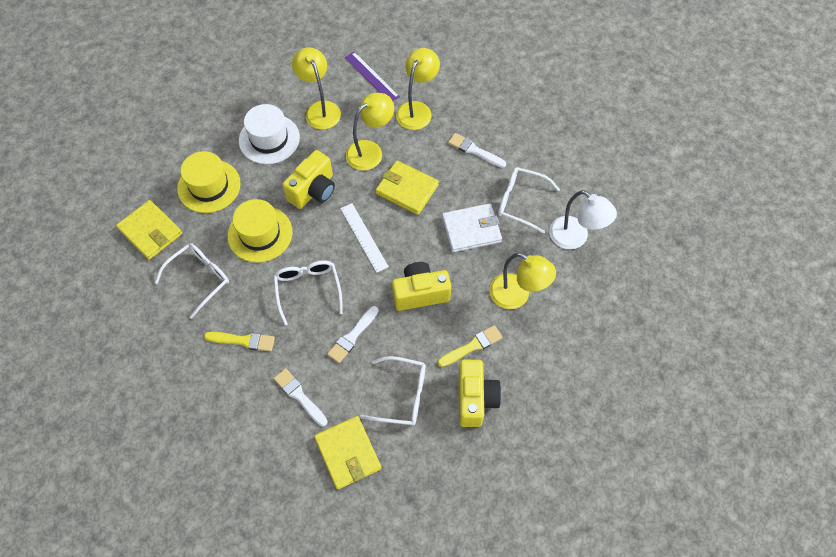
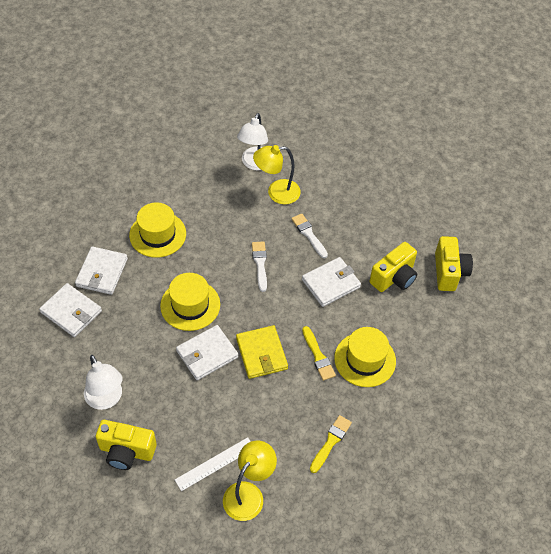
purple ruler: [345,52,400,101] = 1 -> none = 0
white brush: [274,368,328,427] [327,306,379,363] [448,133,506,168] = 3 -> [252,241,267,292] [291,214,328,258] = 2
white glasses: [155,243,229,319] [273,261,343,325] [360,356,426,426] [498,167,560,234] = 4 -> none = 0
white hat: [239,104,300,164] = 1 -> none = 0
white lamp: [549,190,617,249] = 1 -> [84,355,123,410] [237,113,268,170] = 2
white wallet: [442,203,502,252] = 1 -> [39,283,102,337] [75,246,128,295] [176,325,239,380] [302,257,361,307] = 4
yellow hat: [177,151,241,213] [228,199,292,263] = 2 -> [129,202,186,258] [160,273,220,331] [334,327,396,387] = 3
yellow lamp: [292,48,341,130] [346,93,394,171] [396,48,440,130] [489,253,556,309] = 4 -> [223,441,277,521] [253,145,301,204] = 2
yellow wallet: [116,200,182,260] [314,416,381,490] [376,161,439,215] = 3 -> [236,325,288,379] = 1

